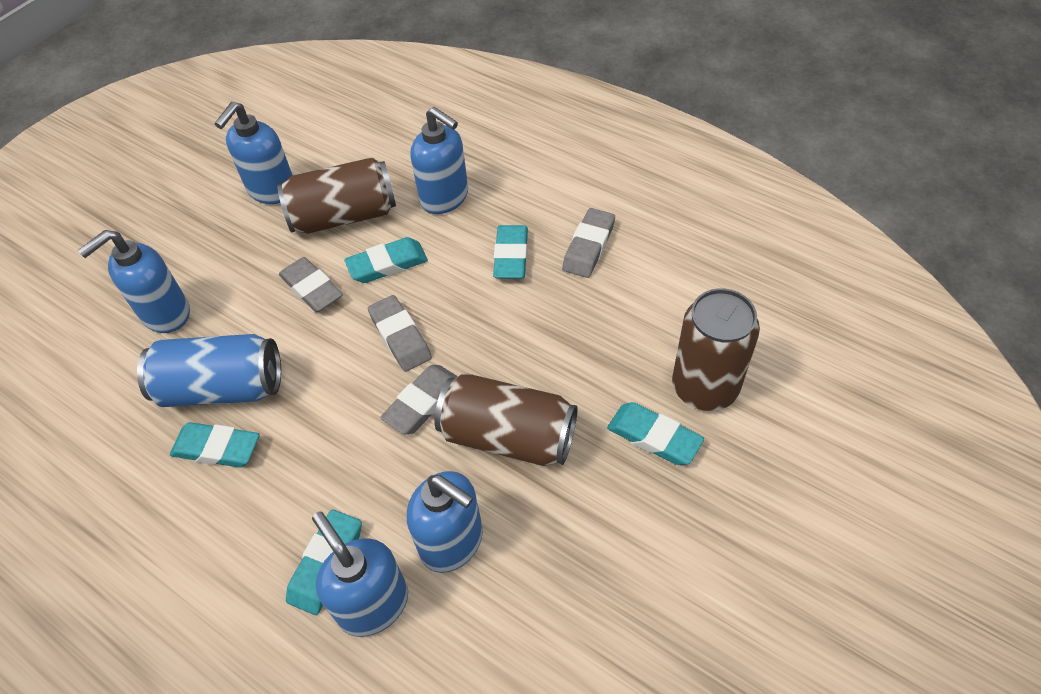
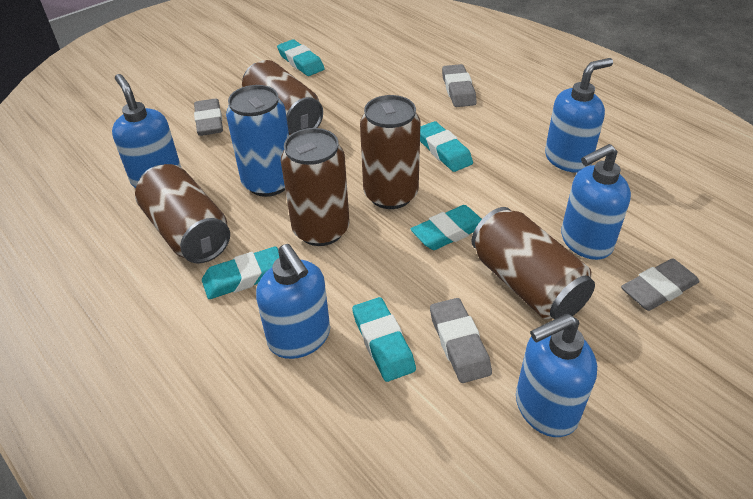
brown can: [277,157,396,234] [434,373,578,466] [672,288,760,411] = 3 -> [135,164,230,264] [242,60,323,135] [281,128,349,246] [360,95,420,209] [472,207,595,319] = 5

